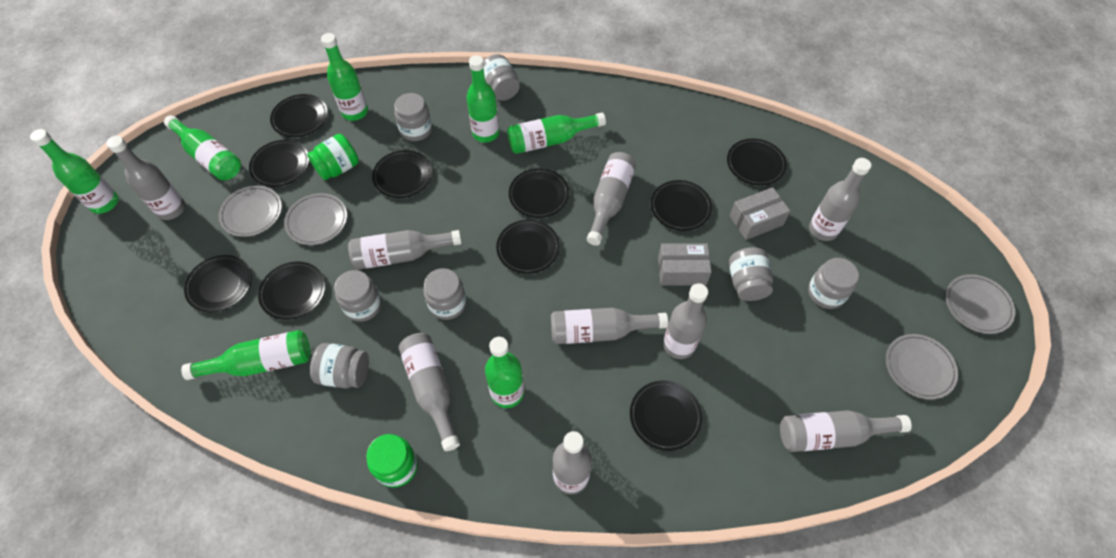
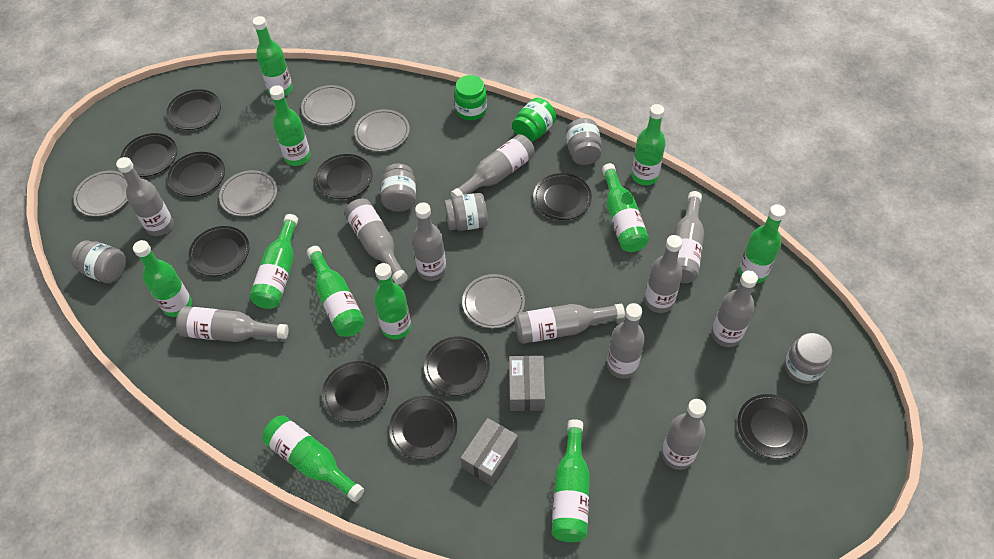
green bottle: [30,129,119,214] [164,115,241,181] [181,330,311,380] [321,33,368,121] [467,55,499,143] [485,337,524,408] [507,113,606,154] = 7 -> [133,240,192,317] [250,214,298,309] [253,16,293,96] [262,415,364,502] [270,85,311,166] [307,246,365,337] [374,263,411,340] [552,419,590,542] [602,163,649,252] [631,104,666,185] [738,204,786,283] = 11
grey bottle: [106,136,185,220] [348,230,462,270] [398,333,460,451] [551,308,668,344] [553,431,592,494] [587,152,636,246] [663,283,708,359] [780,410,912,452] [809,158,871,241] = 9 -> [116,157,173,236] [176,306,289,342] [344,199,408,285] [412,202,446,281] [451,134,535,198] [515,304,625,344] [607,303,645,379] [644,235,683,313] [662,399,706,470] [674,191,704,283] [711,270,758,347] = 11
grey jar: [310,343,369,388] [334,270,382,322] [394,93,432,141] [423,268,467,320] [483,54,520,101] [729,247,773,301] [808,258,859,309] = 7 -> [71,240,126,283] [381,164,416,212] [445,193,488,231] [566,118,602,165] [784,333,832,384] = 5
grey plate: [218,186,282,237] [284,193,347,245] [886,334,958,400] [945,274,1015,334] = 4 -> [73,171,128,217] [219,170,277,217] [301,85,355,126] [354,109,410,152] [462,274,525,329] = 5

